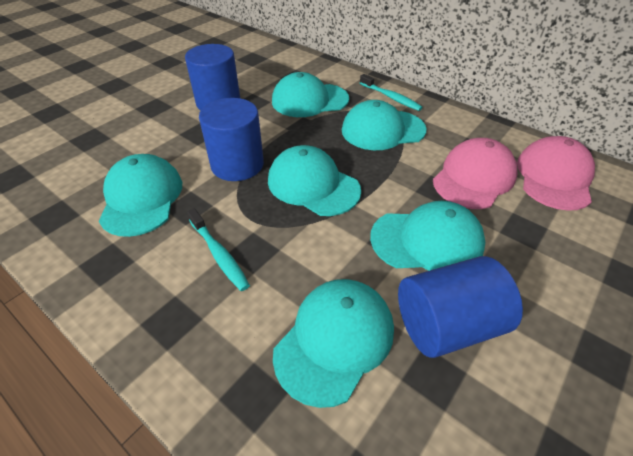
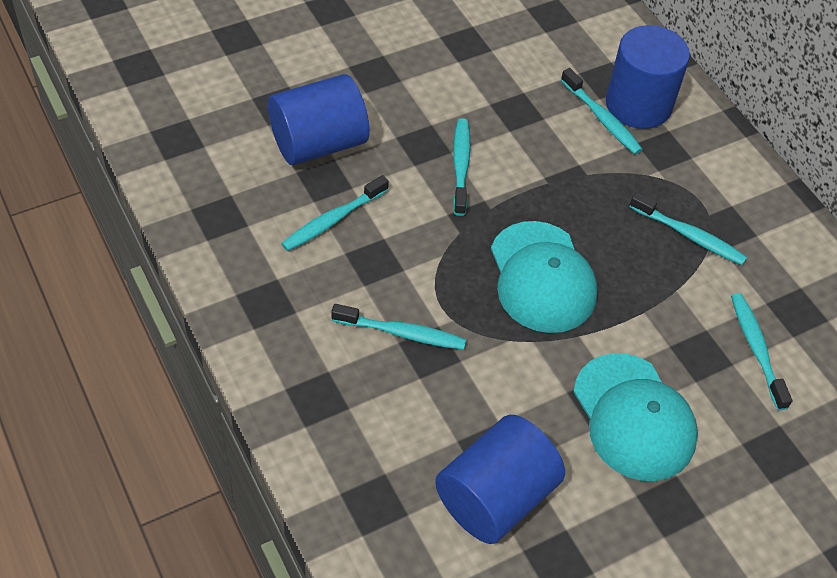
pink cap: [433,138,518,209] [517,136,595,211] = 2 -> none = 0
turquoise cap: [99,154,182,237] [268,145,361,216] [272,72,349,117] [273,279,394,408] [342,100,427,150] [370,201,485,271] = 6 -> [491,221,598,333] [573,353,698,481] = 2
turquoise toothbrush: [187,208,250,291] [360,74,423,111] = 2 -> [281,175,389,251] [331,304,466,350] [453,118,471,216] [561,68,643,154] [630,192,747,265] [731,293,792,410] = 6

